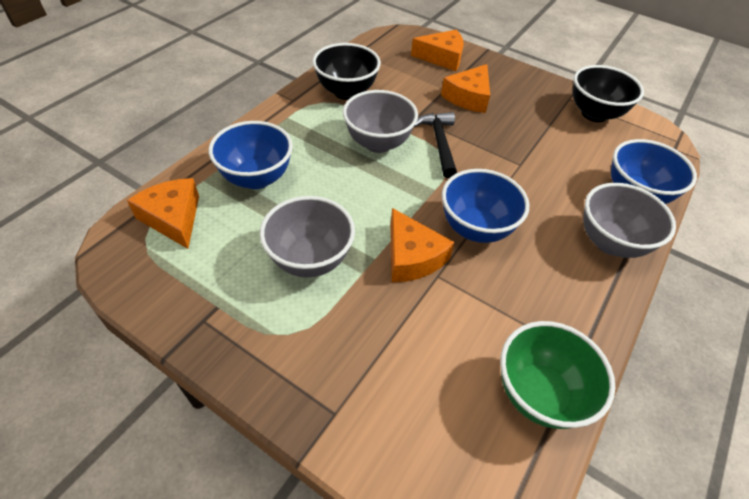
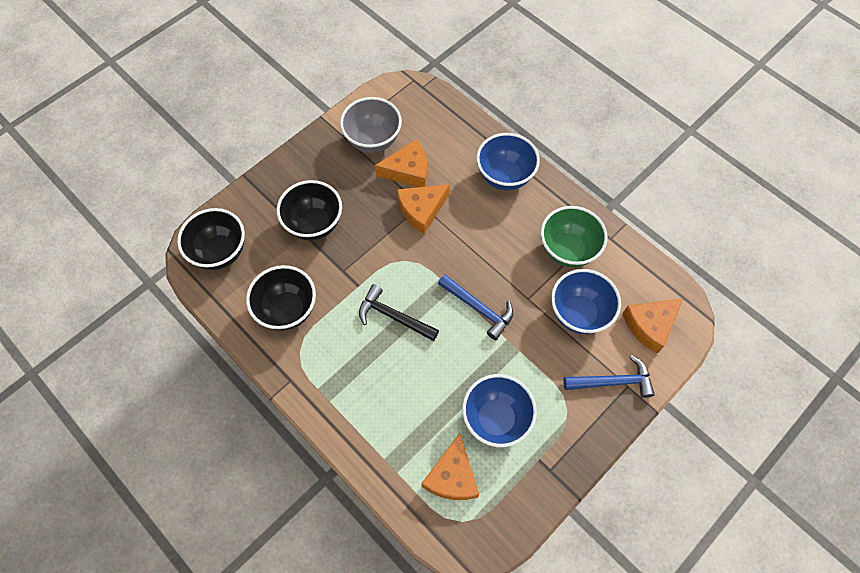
black bowl: [312,43,381,100] [573,65,644,122] = 2 -> [177,208,245,270] [246,265,316,331] [277,180,342,241] = 3
blue hammer: none = 0 -> [438,274,513,340] [563,355,655,398] = 2
grey bowl: [260,196,355,277] [343,90,418,153] [583,183,676,258] = 3 -> [340,97,402,153] = 1

